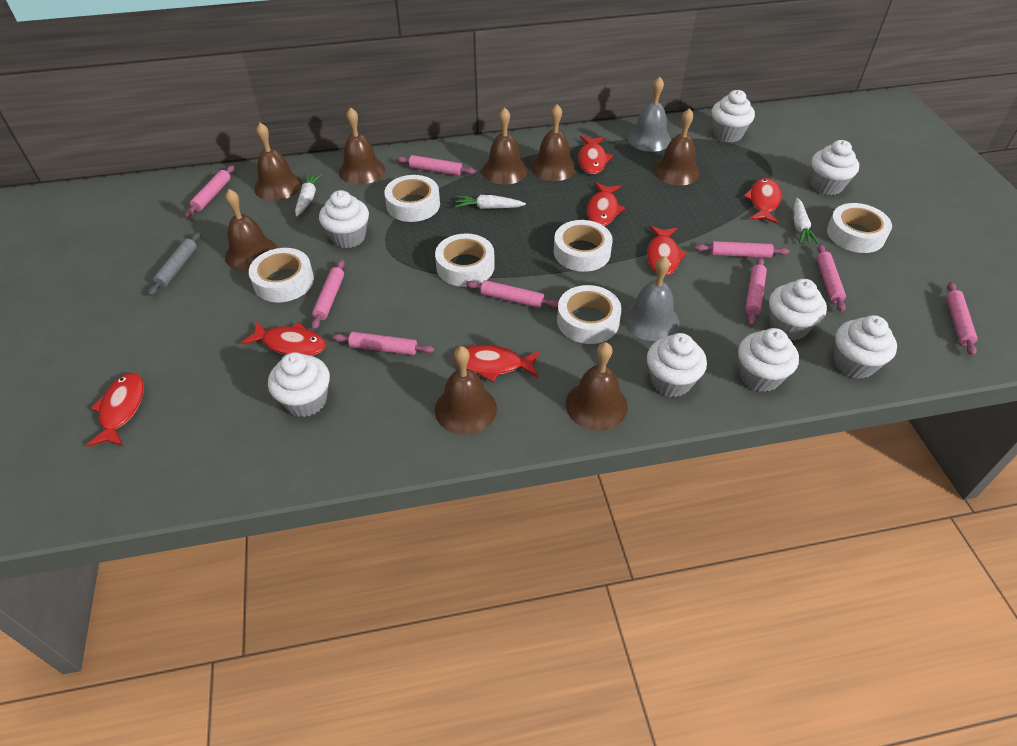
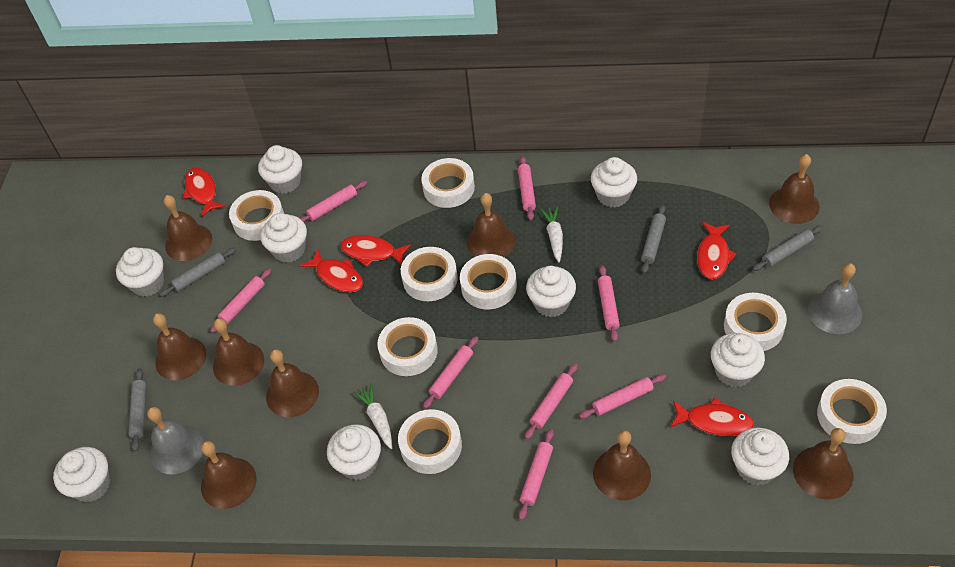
brown bell: [225,189,277,271] [254,123,302,201] [339,107,385,185] [435,346,497,435] [482,107,528,185] [531,104,576,181] [566,342,628,431] [653,108,700,186] = 8 -> [153,313,206,380] [164,195,212,261] [201,441,257,509] [213,318,264,386] [266,349,319,417] [467,193,515,257] [593,430,651,501] [769,154,820,224] [793,428,853,499] = 9
grey rolling pin: [148,232,200,296] = 1 -> [128,368,146,452] [160,248,236,297] [641,205,666,274] [753,226,823,271] = 4
pink rolling pin: [185,165,234,217] [311,260,345,330] [332,332,434,355] [397,155,475,176] [466,280,558,308] [695,241,789,258] [745,257,767,324] [817,244,846,312] [946,282,978,356] = 9 -> [210,268,271,333] [300,181,367,222] [423,336,478,409] [518,156,536,220] [519,429,554,520] [525,364,577,439] [579,374,666,419] [598,265,620,342] = 8
red fish: [86,373,144,447] [241,322,326,356] [453,345,540,382] [578,136,613,174] [587,182,625,226] [647,226,687,275] [743,178,781,224] = 7 -> [183,168,225,217] [300,249,363,293] [341,235,411,267] [670,397,754,436] [697,222,737,279] = 5
white carrot: [295,173,323,217] [455,195,526,209] [794,198,819,244] = 3 -> [353,383,393,449] [540,206,563,262] = 2
white cupcake: [268,352,330,417] [319,190,369,248] [647,333,707,397] [712,90,755,142] [738,328,799,392] [769,279,827,340] [811,140,859,195] [834,315,897,379] = 8 -> [53,447,110,502] [116,247,164,297] [258,145,302,194] [260,213,307,263] [327,424,381,480] [526,266,576,317] [591,157,637,208] [711,333,765,387] [731,427,789,486] = 9
white tape: [249,248,314,302] [384,175,440,222] [435,233,495,287] [554,220,613,272] [557,285,622,344] [827,203,892,253] = 6 -> [229,190,284,241] [378,317,438,376] [398,409,462,474] [401,247,458,301] [421,158,475,208] [460,254,517,309] [724,293,787,351] [817,379,887,444] = 8

